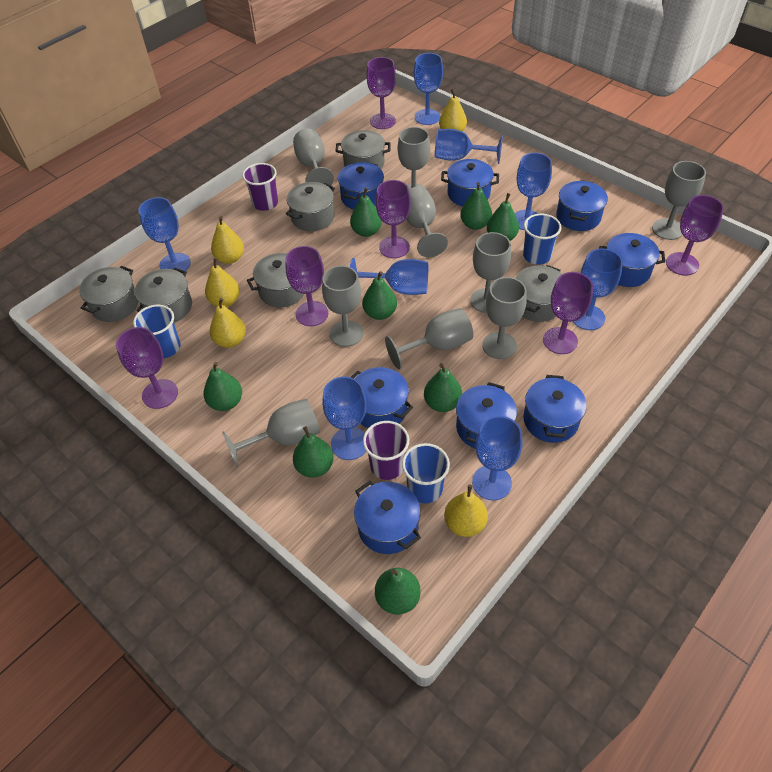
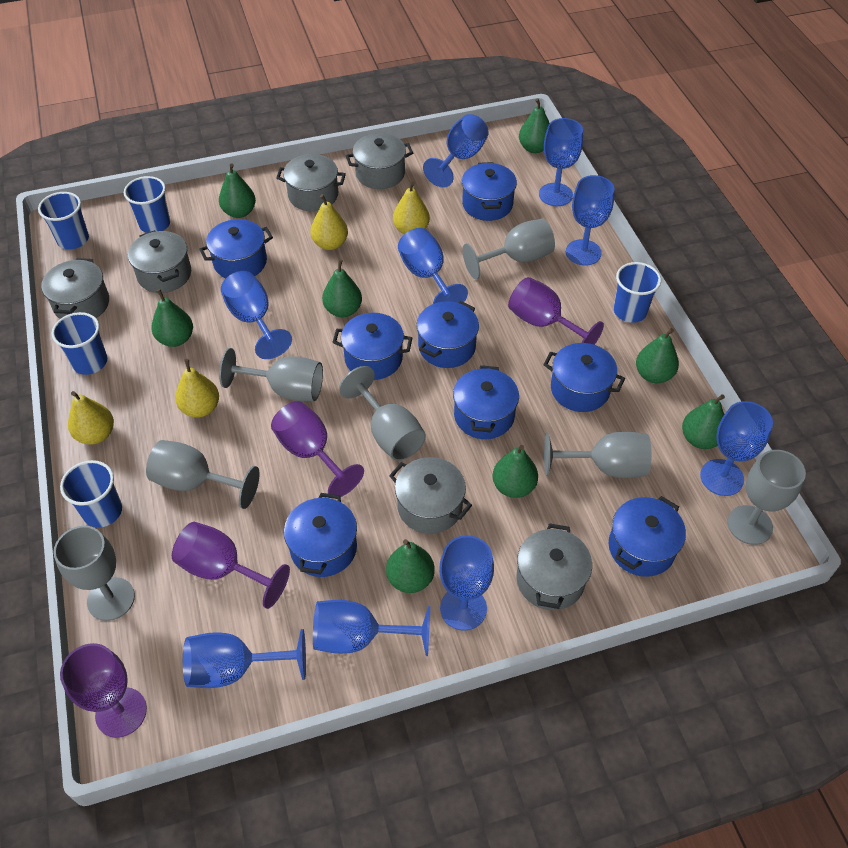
blue cup: [133,305,181,358] [402,443,450,503] [523,214,561,265] = 3 -> [38,192,89,250] [52,312,107,375] [60,460,122,528] [124,176,170,233] [614,262,661,323] = 5
blue goblet: [138,197,191,271] [322,377,367,460] [350,258,428,295] [414,53,443,125] [435,129,503,164] [472,416,522,500] [515,153,552,230] [573,248,623,330] = 8 -> [183,629,306,688] [221,271,292,359] [313,600,430,656] [398,228,468,304] [423,114,488,188] [439,535,494,631] [539,118,583,206] [566,175,615,266] [700,401,773,496] = 9
grey goblet: [222,399,320,467] [293,129,334,186] [322,266,363,347] [385,308,473,369] [398,127,430,189] [406,187,448,257] [470,232,511,313] [482,277,527,359] [652,161,706,240] = 9 -> [54,526,135,621] [146,440,259,509] [219,348,323,401] [339,366,426,461] [463,219,555,279] [544,431,652,478] [728,450,806,545] = 7
purple cup: [242,163,278,211] [363,421,409,480] = 2 -> none = 0
purple goblet: [116,327,178,409] [285,246,328,326] [366,57,396,129] [376,180,411,258] [543,272,593,354] [666,195,724,276] = 6 -> [60,643,147,738] [172,522,290,609] [271,401,364,497] [508,277,604,345] = 4
yellow pear: [205,257,240,307] [210,298,246,348] [211,216,244,264] [439,89,467,132] [444,484,488,537] = 5 -> [68,391,114,445] [175,359,219,418] [310,194,348,250] [393,182,430,234] = 4

